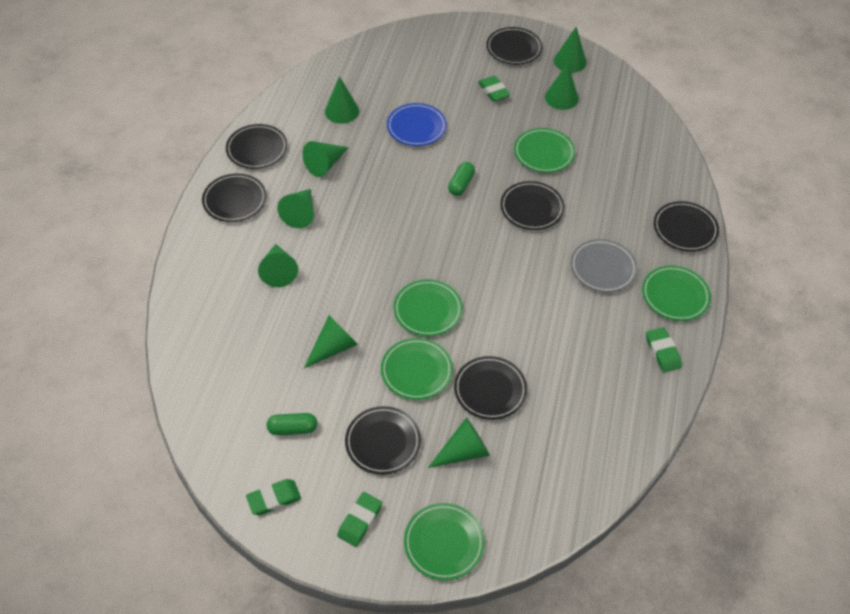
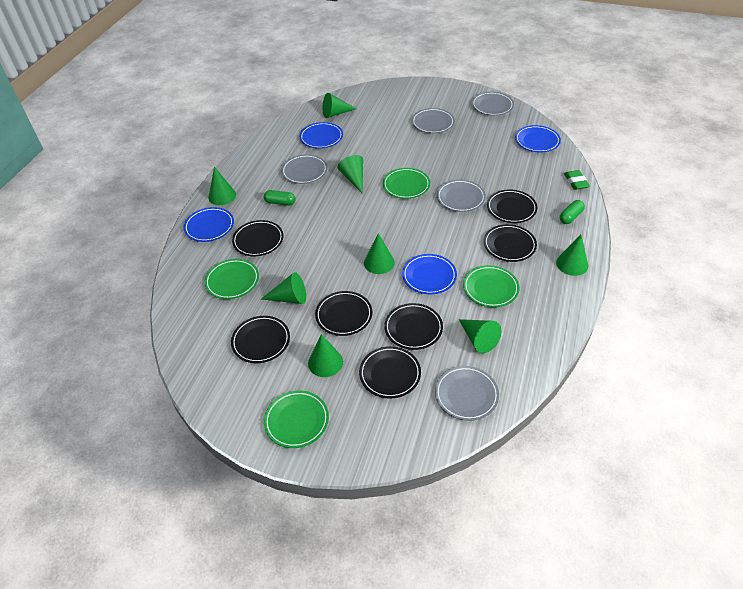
blue plate: [387,103,447,146] = 1 -> [184,207,234,242] [300,122,343,149] [402,254,457,294] [515,125,561,153] = 4
green eraser: [246,479,301,515] [337,492,382,547] [478,76,510,102] [646,327,682,373] = 4 -> [564,170,590,190] = 1
green plate: [381,338,453,400] [393,279,463,336] [404,503,485,581] [514,128,575,173] [642,265,711,321] = 5 -> [204,259,259,299] [264,390,329,448] [383,168,430,199] [463,265,520,307] = 4
grey plate: [570,239,638,293] = 1 -> [281,154,327,184] [412,108,455,134] [435,366,499,421] [437,180,486,212] [472,92,514,116] = 5

